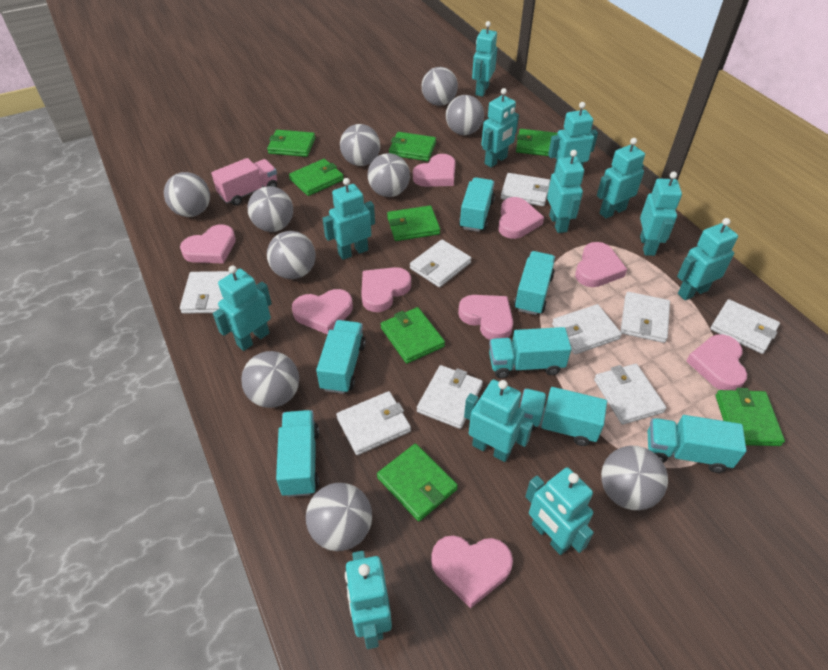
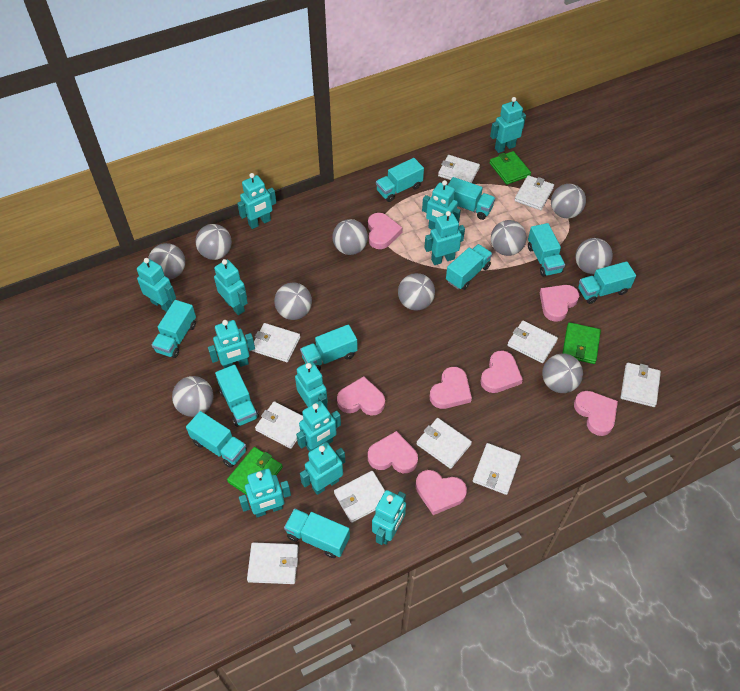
green wallet: [267,130,315,157] [289,159,344,196] [377,444,458,522] [381,307,445,364] [387,206,440,241] [389,132,436,161] [516,129,557,156] [716,388,785,446] = 8 -> [227,447,283,495] [489,151,531,185] [562,322,601,364] = 3
pink heart: [180,224,236,264] [292,289,353,334] [361,267,411,312] [413,154,456,187] [431,535,513,609] [458,295,513,340] [498,197,544,239] [575,242,627,287] [686,334,747,390] = 9 -> [337,376,385,416] [368,213,403,249] [368,431,418,473] [415,470,467,515] [430,367,472,409] [480,350,523,393] [540,285,579,322] [574,391,618,436] = 8
pink truck: [211,158,277,206] = 1 -> none = 0
turquoise truck: [276,410,319,497] [316,320,366,394] [459,177,495,232] [489,327,571,378] [514,251,555,315] [520,387,607,446] [647,415,747,473] = 7 -> [152,300,196,358] [186,411,247,468] [215,365,259,427] [284,508,350,558] [300,324,358,371] [376,158,424,202] [446,244,492,290] [448,177,495,220] [528,223,565,277] [578,261,636,304] = 10
white wallet: [180,271,231,314] [336,391,411,455] [410,240,471,287] [417,365,483,429] [501,173,550,206] [552,304,622,355] [594,364,666,425] [621,292,670,343] [710,299,780,354] = 9 -> [247,542,298,584] [251,323,300,362] [255,401,303,449] [334,471,385,523] [416,418,472,469] [438,155,480,183] [473,443,521,495] [507,321,558,363] [515,175,554,210] [621,363,661,407] = 10

